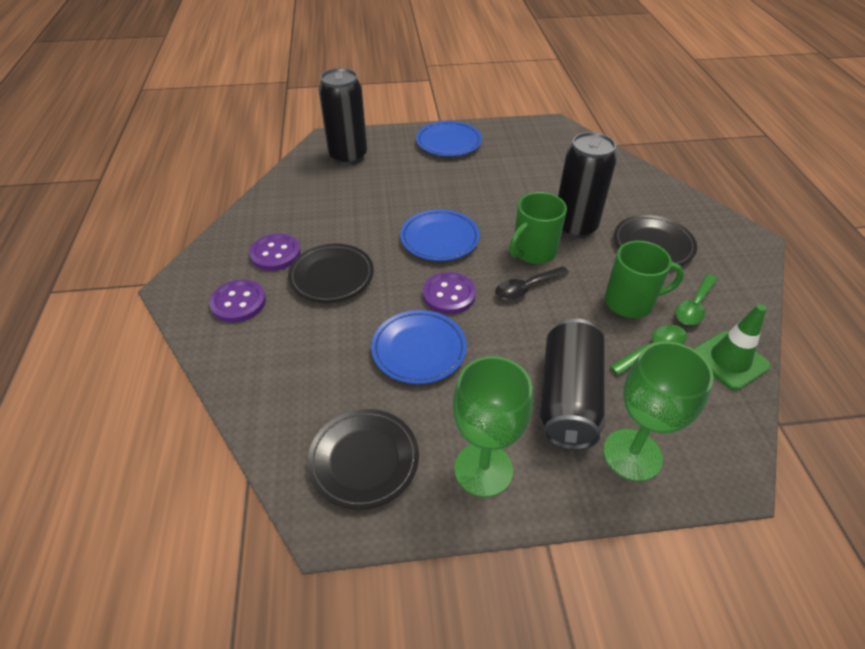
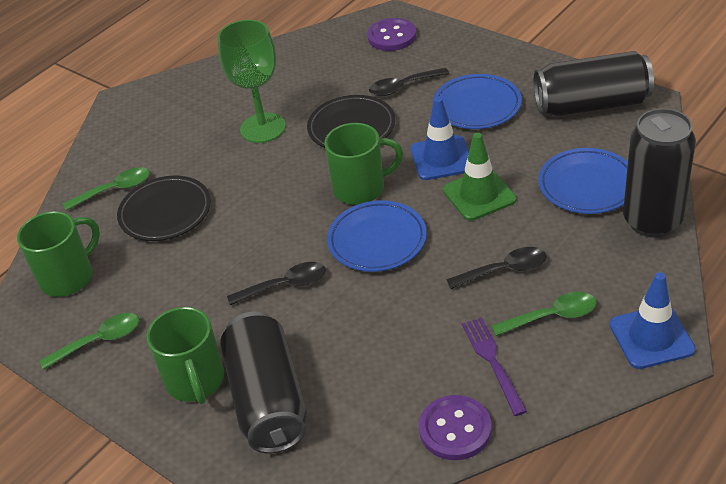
black plate: [288,244,374,302] [307,409,419,509] [614,215,697,266] = 3 -> [117,176,211,241] [307,95,395,148] = 2
black spoon: [495,266,569,300] = 1 -> [227,262,326,305] [369,68,449,96] [446,247,547,289] = 3
blue traffic cone: none = 0 -> [411,97,469,180] [610,272,695,369] = 2
green goblet: [453,356,533,497] [603,341,714,481] = 2 -> [217,20,286,143] = 1
green mug: [509,192,567,264] [605,241,684,318] = 2 -> [17,211,100,297] [146,307,224,404] [324,123,403,205] = 3
green spoon: [610,325,687,375] [675,274,717,325] = 2 -> [39,313,139,370] [63,167,150,211] [491,292,597,336] = 3
purple button: [209,280,266,323] [249,233,301,271] [423,272,476,314] = 3 -> [367,18,416,51] [419,395,492,460] = 2
purple fork: none = 0 -> [462,317,527,416] = 1

